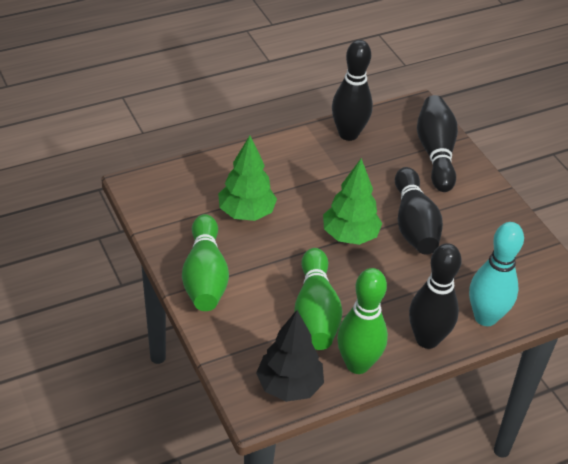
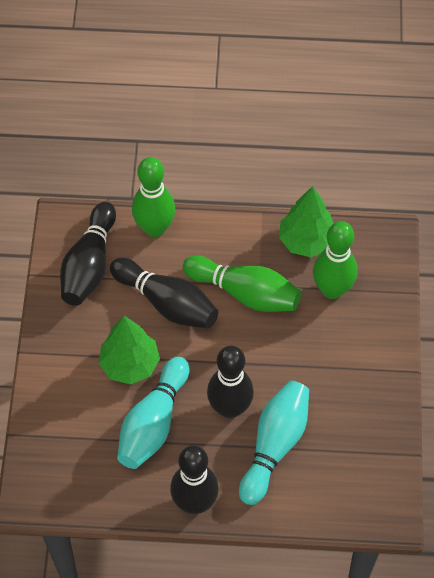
black tree: [256,310,324,402] = 1 -> none = 0
turquoise bowling pin: [469,222,524,326] = 1 -> [117,357,189,469] [239,380,309,505] = 2

